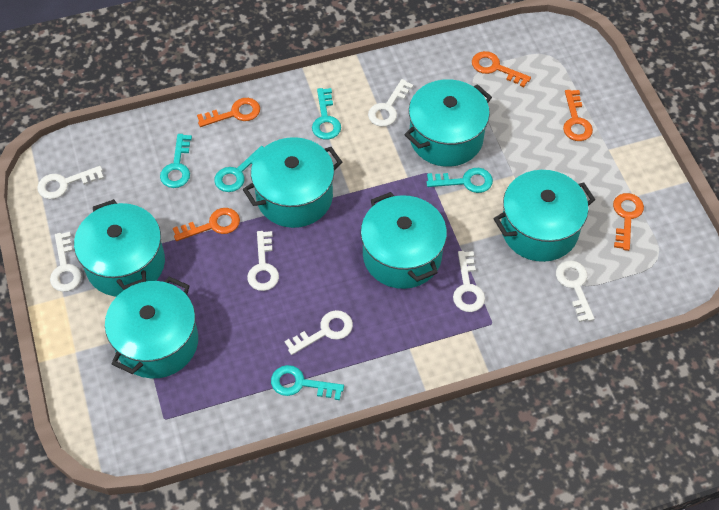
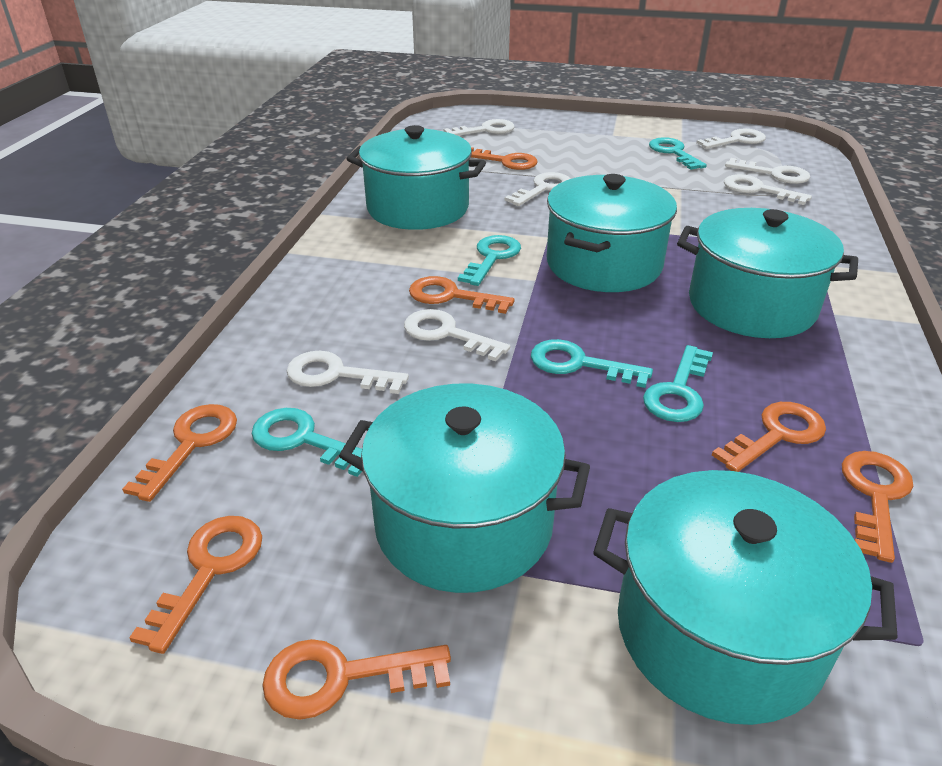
orange key: [173,208,240,241] [197,98,260,127] [472,51,531,87] [563,90,593,141] [613,193,644,251] = 5 -> [122,404,237,502] [129,516,262,654] [262,639,451,720] [409,276,514,314] [471,147,538,170] [712,402,826,472] [842,451,913,563] = 7
turquoise pot: [74,199,165,297] [105,277,198,379] [243,137,342,228] [361,192,447,289] [404,79,492,167] [493,170,595,262] = 6 -> [339,383,590,593] [346,125,486,230] [547,174,677,292] [593,470,898,725] [677,208,858,338] = 5

